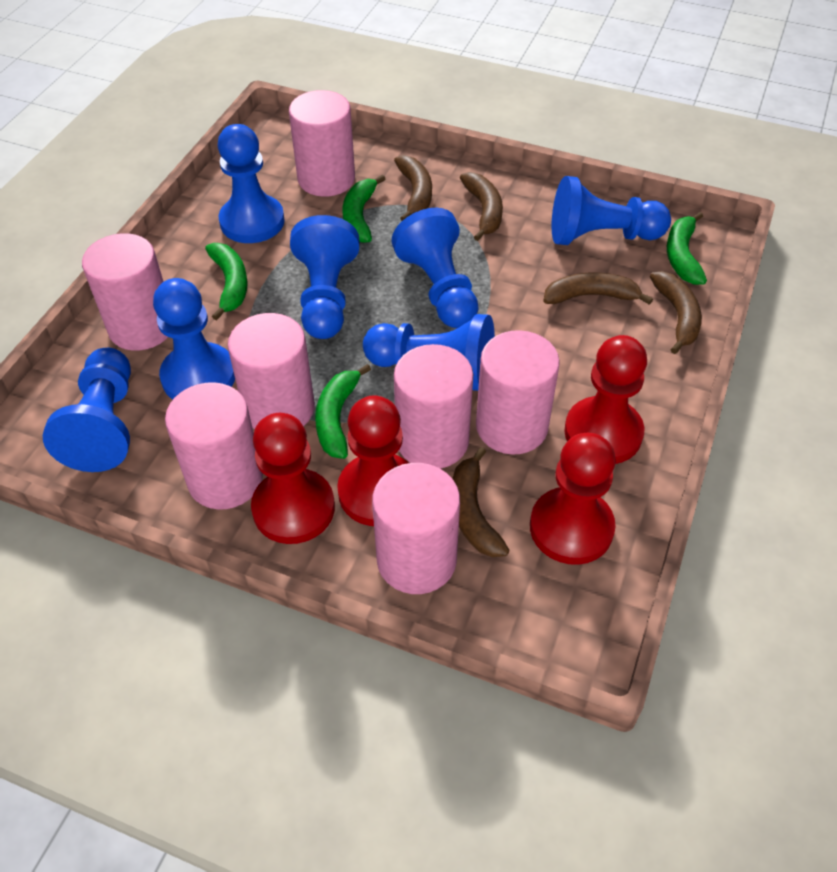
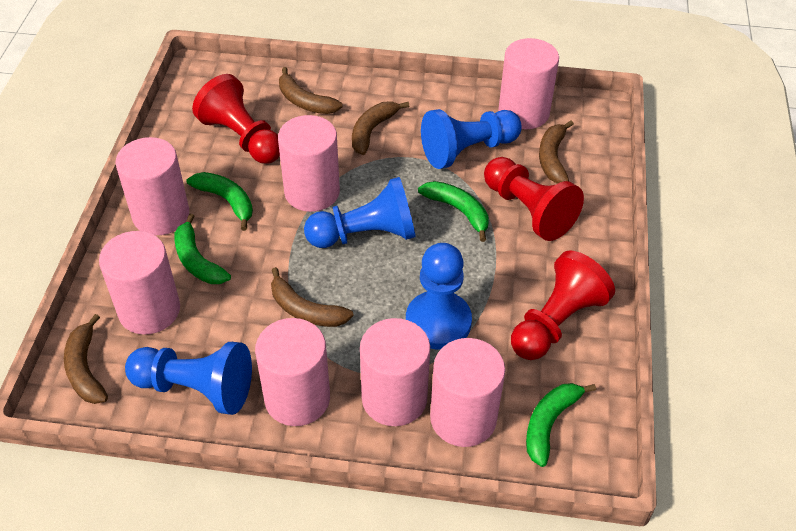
blue pawn: [43,348,131,472] [153,278,235,399] [218,124,285,243] [290,215,359,339] [363,314,495,391] [392,208,479,328] [551,176,671,245] = 7 -> [125,342,252,415] [304,177,416,248] [406,243,472,349] [421,109,522,169] = 4
red pawn: [251,413,335,544] [337,395,409,526] [530,433,616,565] [564,335,647,464] = 4 -> [192,74,280,164] [484,157,584,241] [511,250,615,360] = 3

